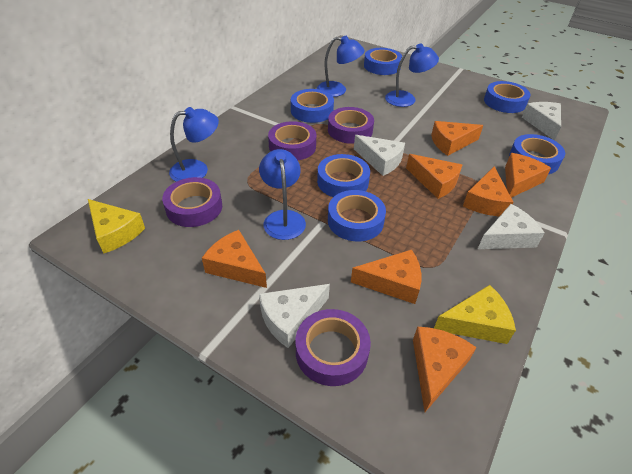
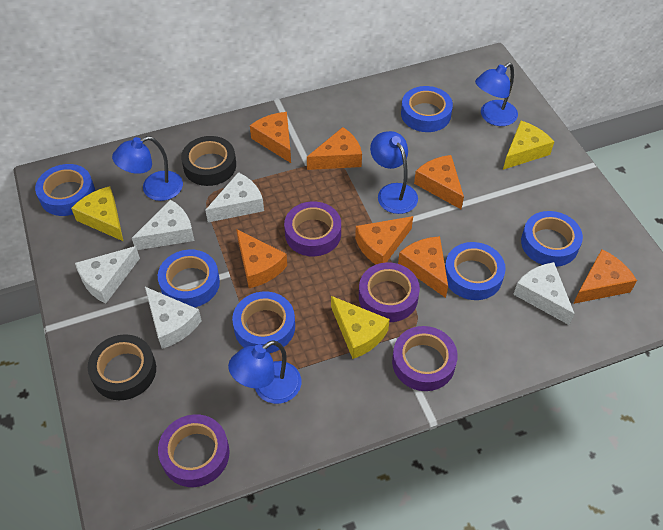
black tape: none = 0 -> [88,334,156,400] [181,136,236,186] = 2
white cheese: [259,284,330,348] [354,135,405,176] [478,204,545,249] [522,102,561,141] = 4 -> [75,246,140,304] [132,200,195,250] [145,287,202,349] [205,172,264,222] [513,262,575,325] = 5
yellow cheese: [88,199,145,254] [434,285,516,344] = 2 -> [71,186,123,241] [331,296,390,359] [503,121,554,170] = 3

